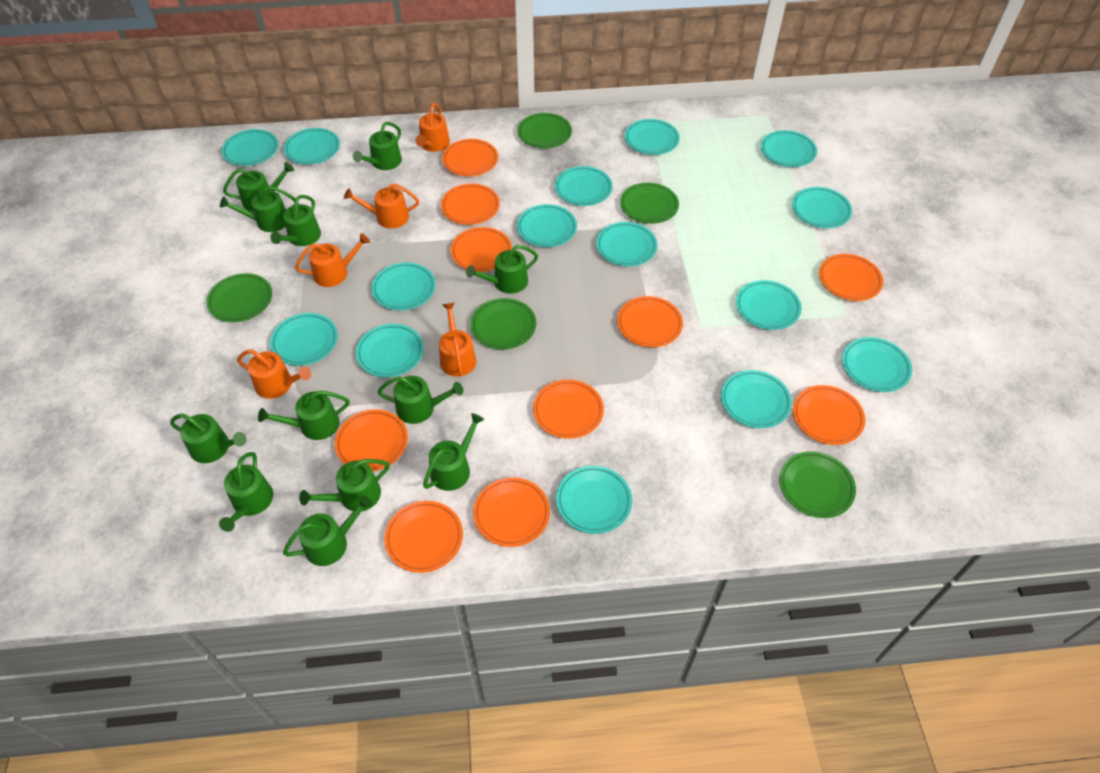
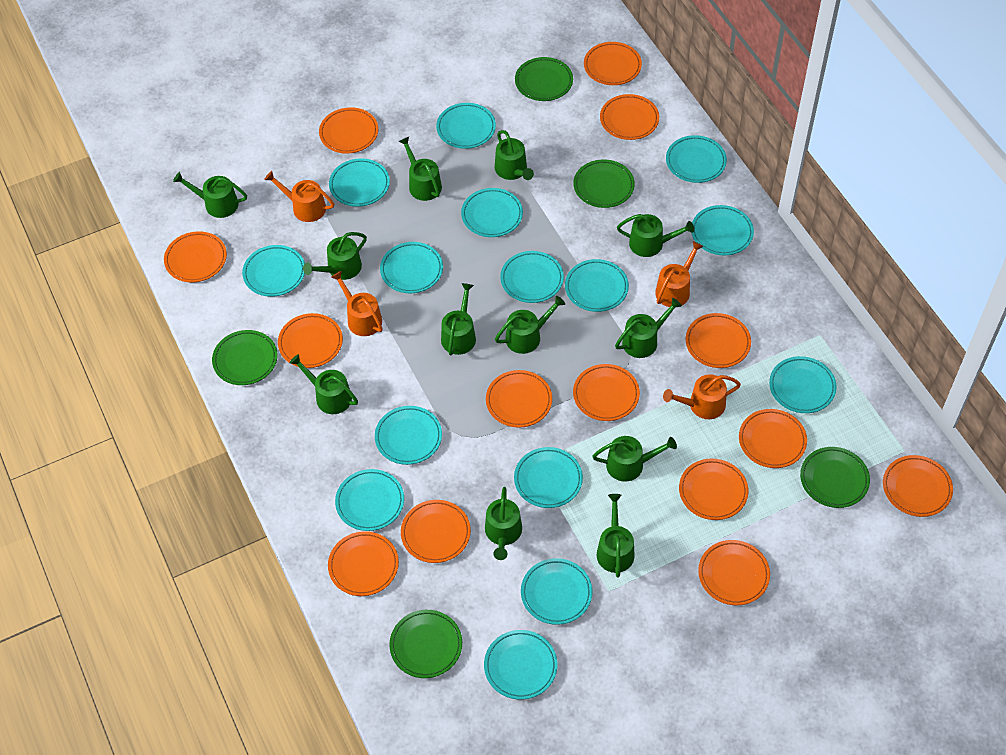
orange plate: [335,409,408,471] [384,501,463,573] [441,184,500,225] [442,139,498,176] [451,227,512,272] [473,477,550,547] [533,379,604,439] [617,296,683,347] [793,385,866,445] [819,254,883,301] = 10 -> [164,231,227,283] [278,313,343,368] [319,107,378,154] [328,531,399,596] [401,500,471,563] [486,370,552,428] [573,364,640,421] [584,42,642,85] [600,94,659,140] [679,459,748,520] [686,313,751,368] [698,540,770,605] [739,409,807,468] [883,455,953,517] = 14
orange watering can: [237,349,311,399] [295,234,370,287] [344,184,419,229] [415,103,450,152] [439,303,476,377] = 5 -> [264,171,334,222] [331,271,383,336] [655,241,704,307] [663,374,741,419] = 4

